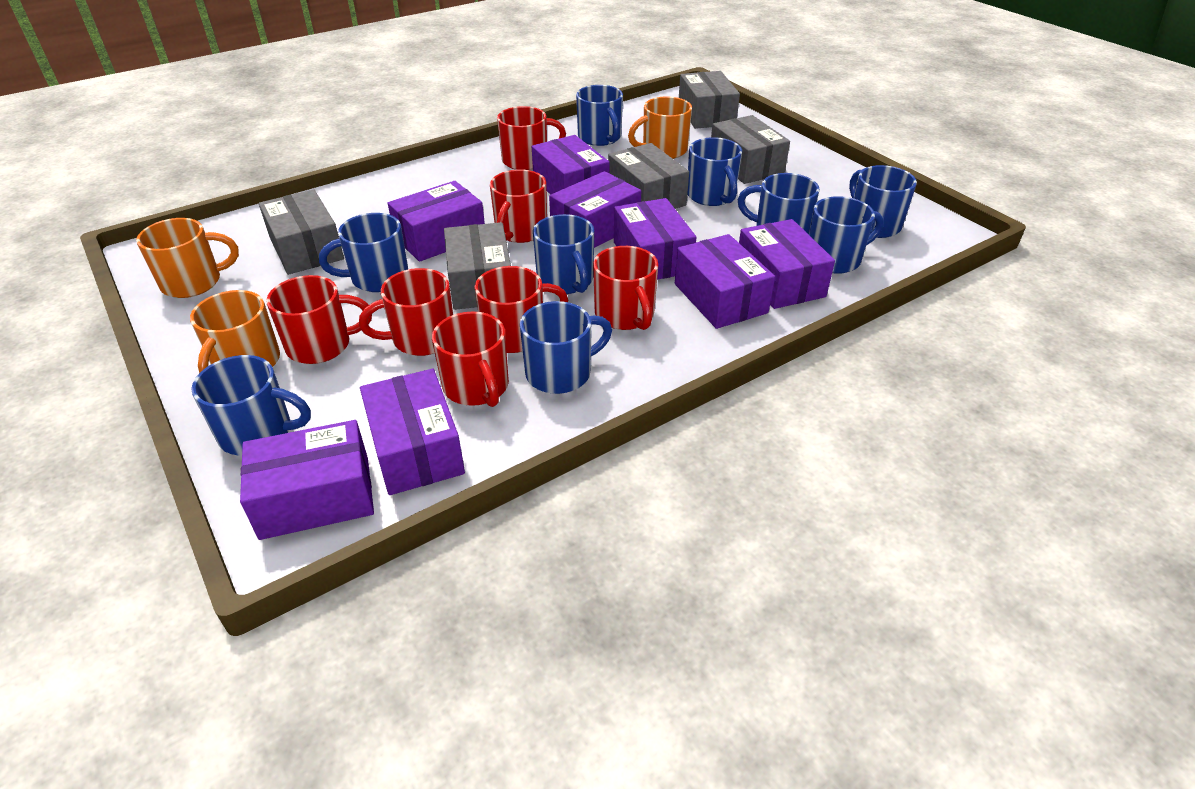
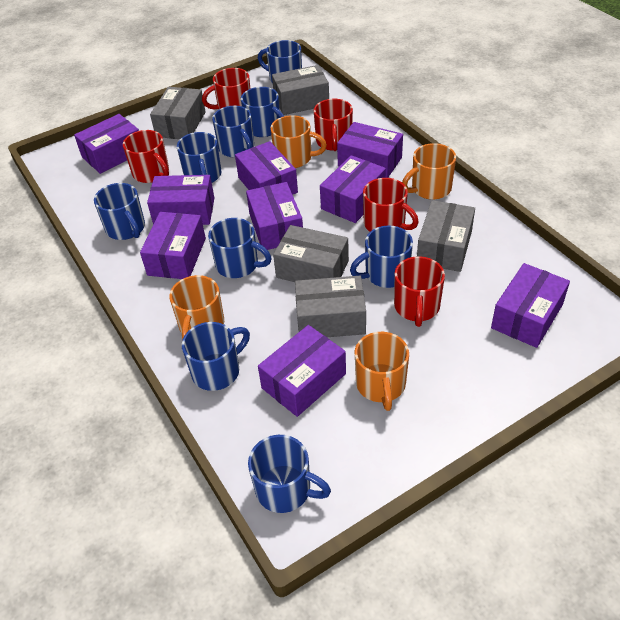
orange mug: [136,218,239,298] [190,290,280,373] [628,96,692,159] = 3 -> [169,275,224,340] [270,115,327,168] [355,332,409,411] [402,143,456,200] = 4
purple box: [240,420,374,540] [360,369,465,495] [388,181,485,262] [532,135,610,195] [549,171,641,248] [614,198,697,280] [675,234,775,329] [739,219,835,309] = 8 -> [74,114,139,174] [140,212,206,279] [147,175,214,225] [235,141,298,195] [246,182,303,250] [258,325,346,417] [320,155,386,223] [337,122,403,178] [491,263,570,348] = 9
red mug: [266,275,372,364] [359,268,453,356] [432,312,509,407] [474,266,568,353] [490,169,547,243] [497,106,566,170] [593,246,658,330] = 7 -> [123,130,169,183] [202,68,250,109] [314,99,353,151] [363,178,419,232] [394,256,445,327] = 5

